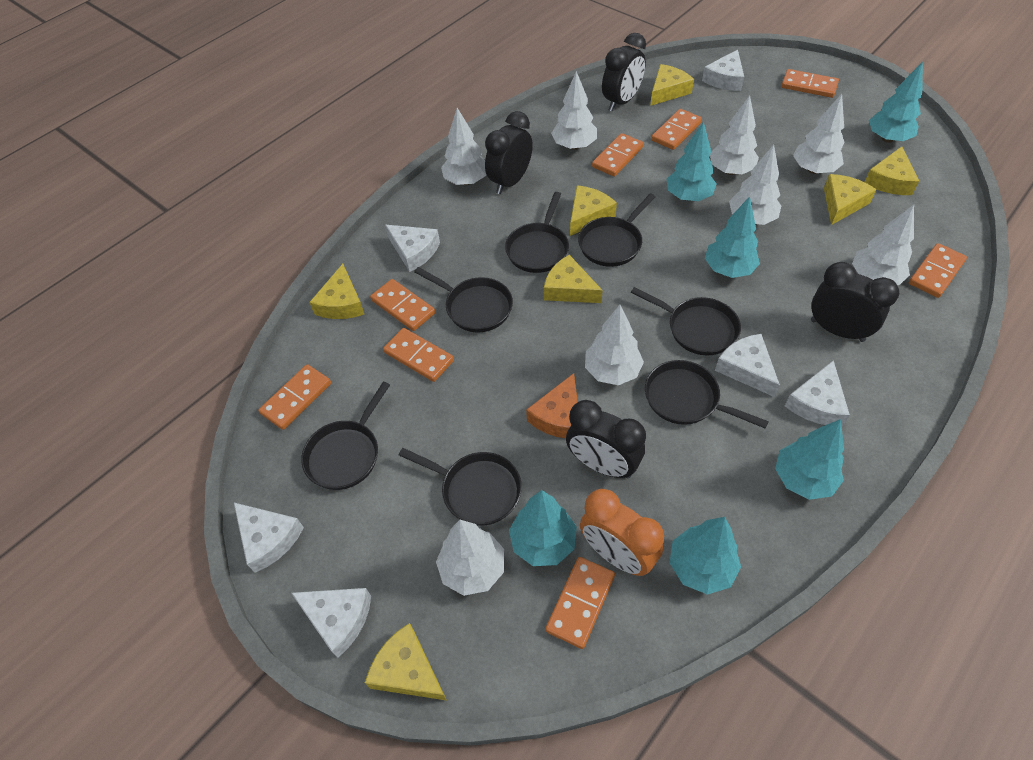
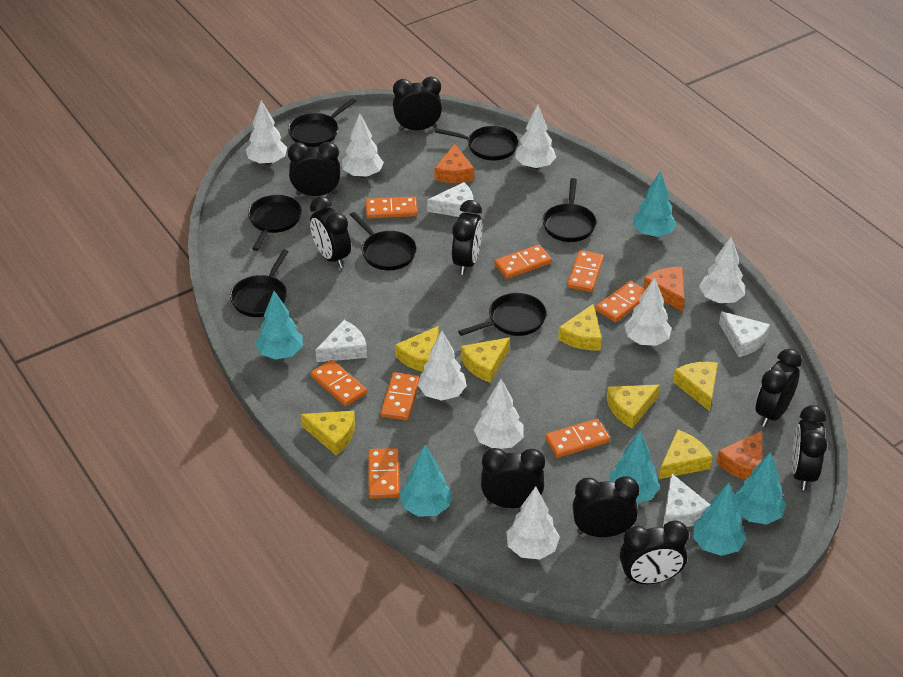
black clock: [485,111,533,194] [566,400,646,479] [602,33,646,111] [811,262,899,342] = 4 -> [288,142,340,196] [310,196,351,268] [393,77,442,131] [452,200,482,275] [481,448,545,508] [573,476,639,537] [620,520,689,584] [756,349,802,427] [792,405,827,490] = 9
orange cheese: [526,373,578,438] = 1 -> [435,144,474,183] [643,267,685,312] [716,431,762,480] = 3
orange clock: [580,489,664,576] = 1 -> none = 0
white cheese: [234,503,304,573] [291,588,371,658] [385,225,440,272] [702,50,744,91] [715,334,780,397] [785,360,850,427] = 6 -> [315,320,367,362] [427,182,473,217] [663,473,710,527] [719,311,770,357] = 4

